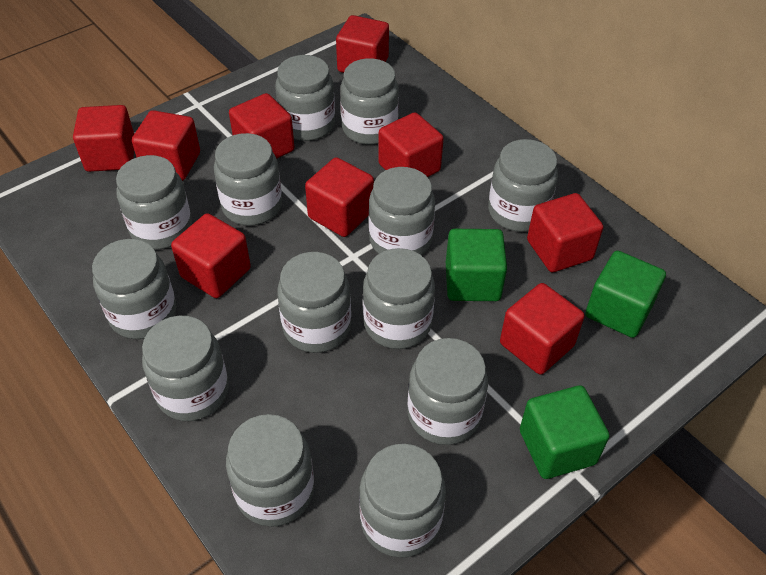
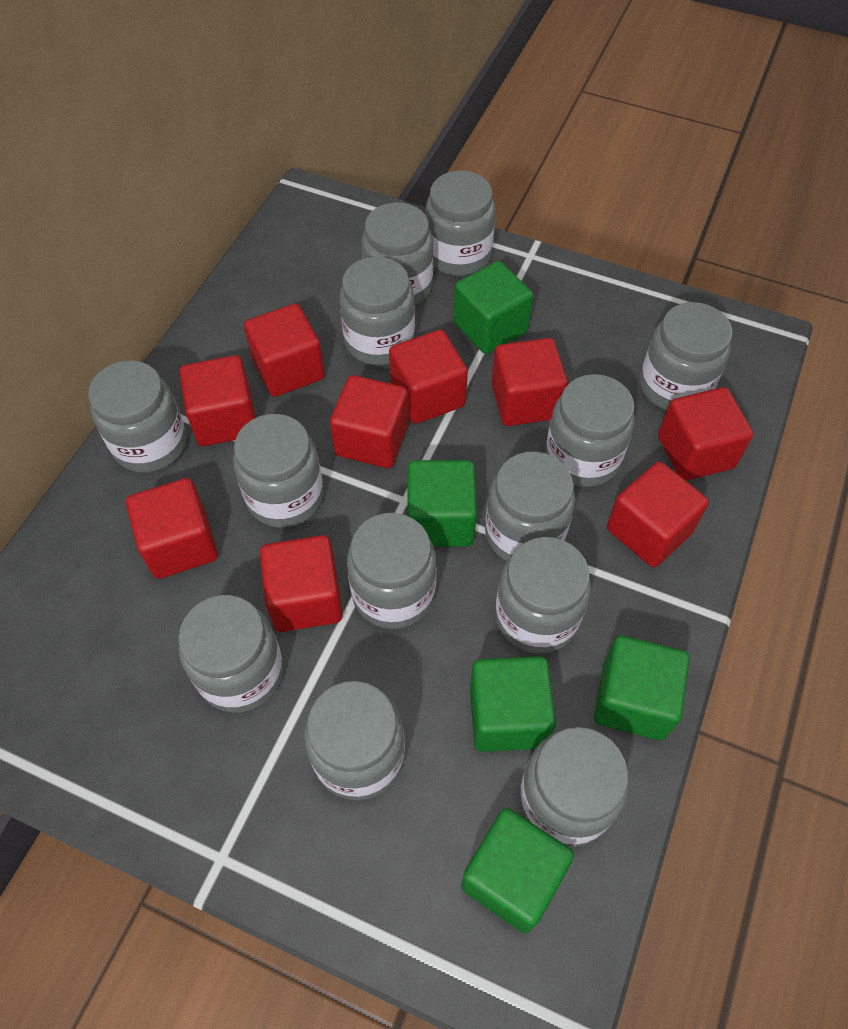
green cube: [446,229,507,301] [520,386,609,479] [585,251,666,338] = 3 -> [407,460,477,547] [453,261,533,354] [461,808,574,933] [470,656,556,752] [594,636,689,740] = 5

